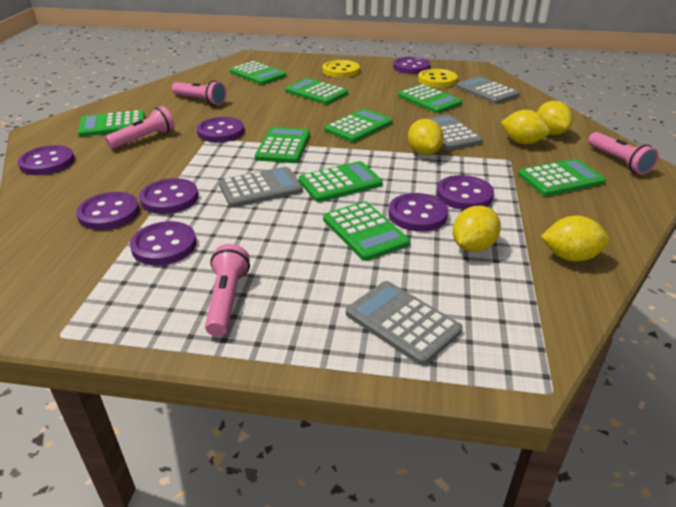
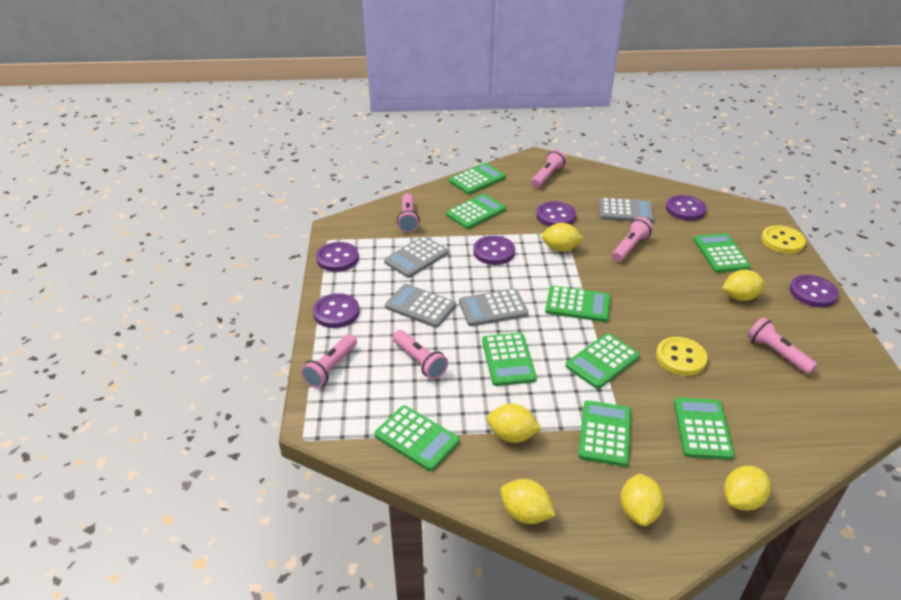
pink flashlight: [105,106,175,149] [172,81,226,105] [205,244,250,336] [588,132,658,175] = 4 -> [301,334,357,388] [393,330,448,379] [397,193,420,233] [531,150,567,188] [612,217,653,262] [748,317,818,374] = 6
purple button: [18,145,75,175] [76,192,140,230] [130,221,196,265] [139,178,198,214] [197,117,244,142] [388,193,448,232] [393,57,430,74] [436,175,494,210] = 8 -> [313,293,359,328] [316,242,359,272] [473,236,515,265] [536,201,576,227] [666,195,707,221] [790,275,839,308] = 6
yellow lemon: [408,119,444,155] [453,206,501,252] [501,110,550,144] [537,101,573,135] [541,215,610,262] = 5 -> [487,404,541,443] [500,479,556,524] [542,223,584,252] [620,474,664,526] [722,270,765,301] [724,466,771,511] = 6

